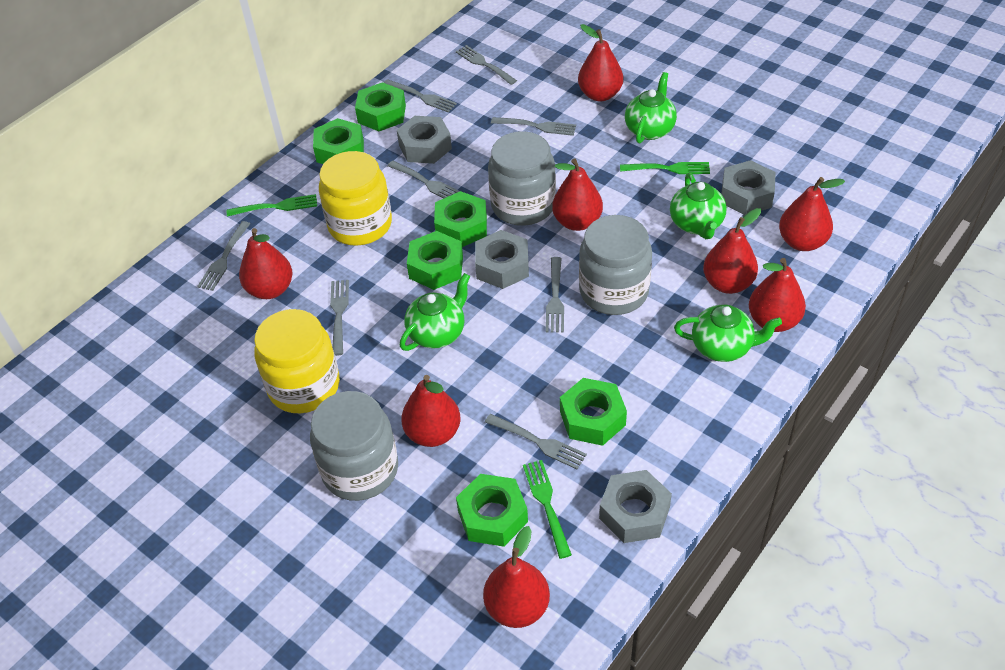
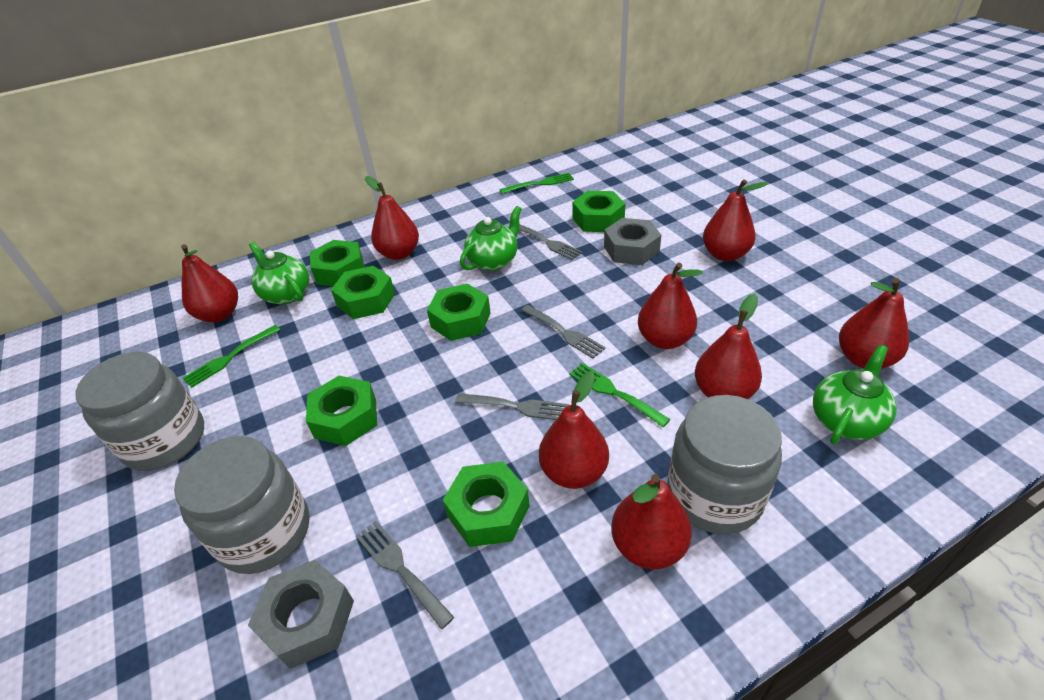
green teapot: [400,273,470,351] [625,72,677,143] [670,173,727,239] [674,304,782,362] = 4 -> [249,242,309,305] [460,206,522,271] [813,345,897,445] = 3
grey fork: [197,221,250,291] [330,280,349,356] [384,79,457,113] [387,161,460,199] [456,45,517,85] [485,414,587,470] [491,117,576,136] [546,257,564,332] = 8 -> [356,521,454,629] [455,393,569,420] [519,224,582,260] [521,305,606,359] = 4
grey nut: [397,116,452,164] [475,230,529,289] [599,470,672,543] [722,160,776,215] = 4 -> [248,560,354,669] [604,218,661,265] = 2
yellow jar: [254,309,340,413] [319,151,392,246] = 2 -> none = 0

